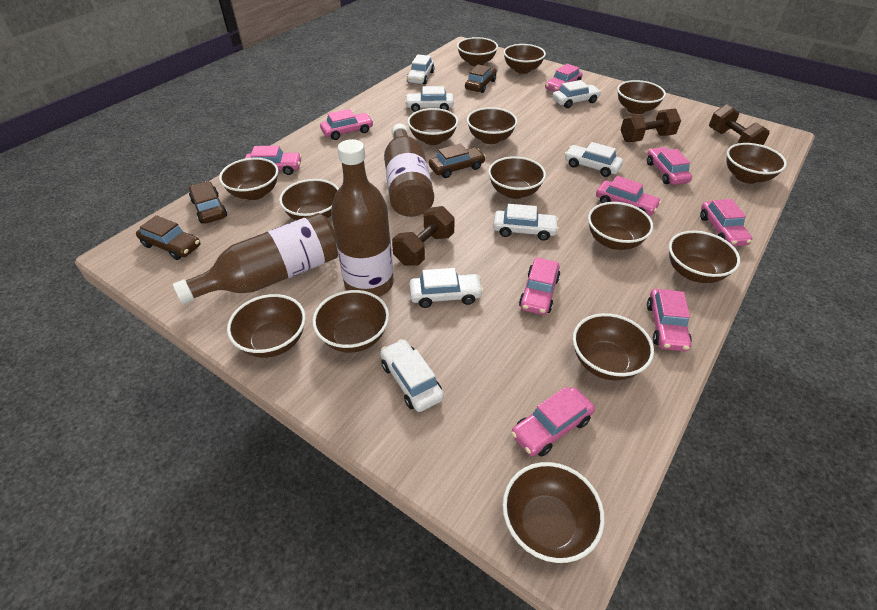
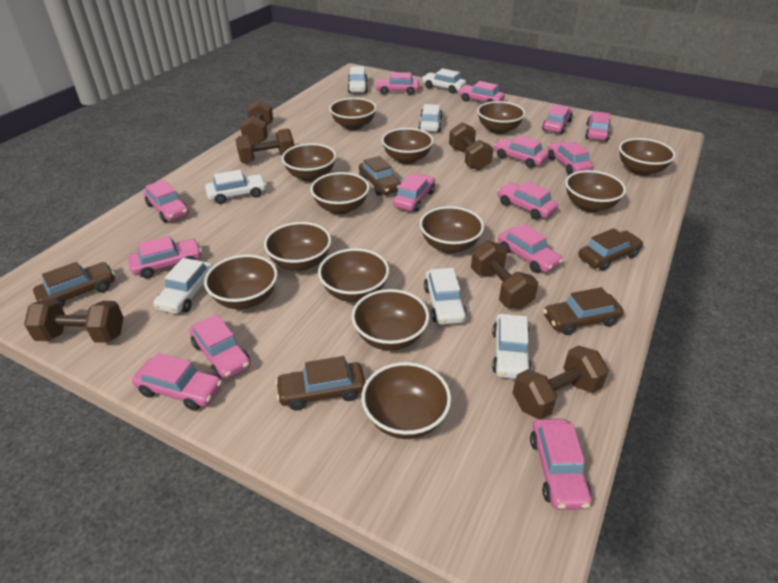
brown bottle: [173,213,338,304] [331,139,394,297] [384,124,434,217] = 3 -> none = 0
brown bowl: [219,158,278,200] [227,294,306,358] [279,179,339,221] [312,290,389,353] [407,108,458,145] [457,37,498,66] [467,107,517,144] [488,156,546,199] [503,44,546,74] [503,462,605,563] [573,313,654,380] [588,202,653,250] [617,80,666,114] [669,231,740,283] [727,143,787,184] = 15 -> [204,255,278,309] [264,222,331,271] [282,143,336,182] [310,172,370,214] [318,248,389,302] [329,98,377,130] [352,289,429,350] [362,362,451,439] [382,128,434,164] [420,206,484,253] [477,101,525,134] [565,170,626,212] [619,138,676,176] = 13
brown car: [136,215,200,260] [189,181,227,223] [429,144,486,178] [465,65,497,93] = 4 -> [33,262,115,307] [275,356,366,411] [359,156,401,196] [543,287,624,335] [578,228,643,271] = 5
brown dumbbell: [392,206,455,266] [621,108,681,142] [709,104,770,145] = 3 -> [24,299,124,343] [236,129,294,163] [240,100,273,144] [449,122,493,170] [471,241,538,309] [512,345,609,419] = 6
pink car: [245,146,302,175] [320,109,373,140] [511,387,595,457] [519,257,560,315] [545,64,583,92] [596,176,661,216] [647,147,692,185] [647,289,692,351] [700,199,752,246] = 9 -> [128,236,202,278] [132,353,222,411] [144,180,189,223] [189,314,251,379] [375,72,419,95] [393,174,435,212] [458,81,505,103] [494,135,549,168] [497,181,558,220] [498,224,563,273] [530,419,592,510] [542,104,573,134] [547,141,594,175] [585,111,610,141] = 14

